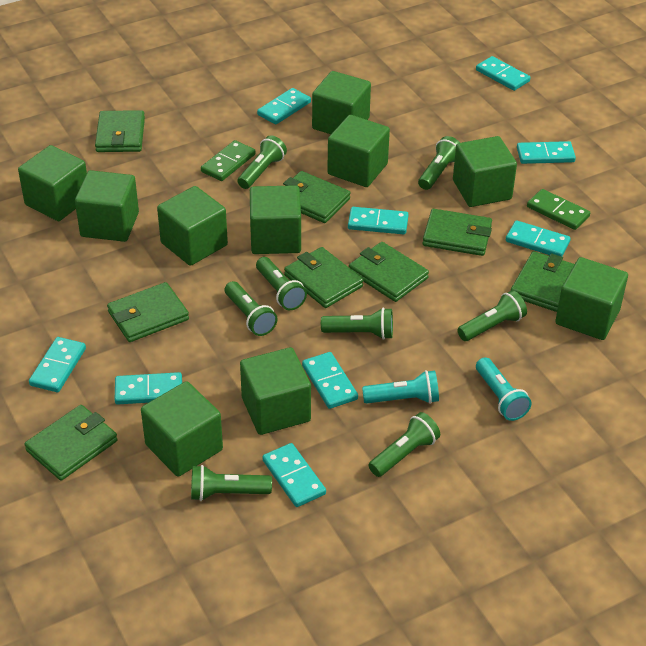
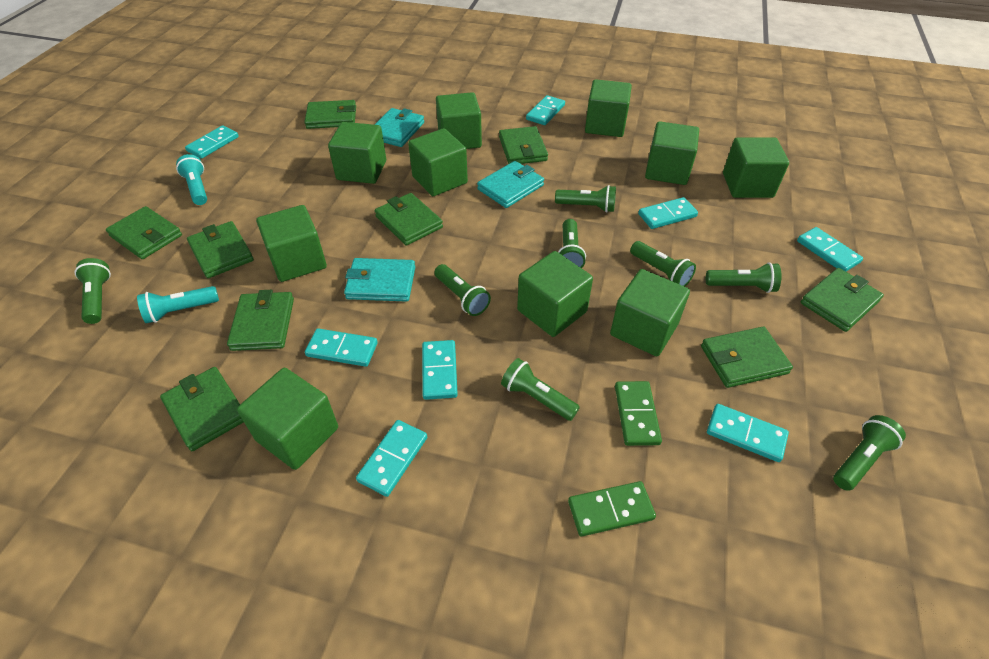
green wallet: [24,405,118,481] [95,110,145,152] [107,282,189,342] [283,171,350,223] [284,247,363,308] [349,242,429,302] [423,209,492,256] [511,251,575,312] = 8 -> [106,206,182,259] [160,367,244,451] [187,221,254,278] [227,290,294,351] [304,100,356,129] [375,193,443,245] [499,126,548,164] [701,327,793,388] [801,268,884,332] = 9
turquoise domino: [29,337,86,392] [115,372,182,404] [257,88,311,125] [262,443,326,507] [302,352,358,409] [348,207,409,235] [476,56,530,91] [506,220,571,257] [517,141,576,164] = 9 -> [185,126,239,159] [305,328,378,367] [356,420,427,497] [422,340,458,400] [526,95,565,125] [638,197,698,229] [707,404,789,462] [797,227,863,271] = 8
turquoise wallet: none = 0 -> [344,258,415,302] [375,108,424,147] [477,161,544,208] = 3

